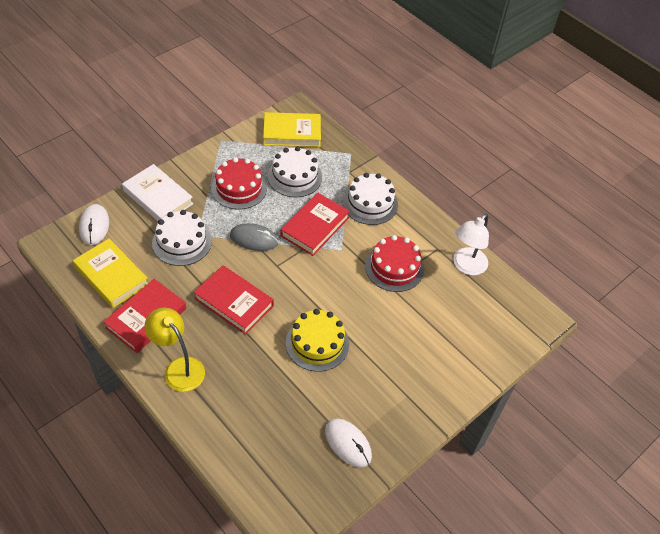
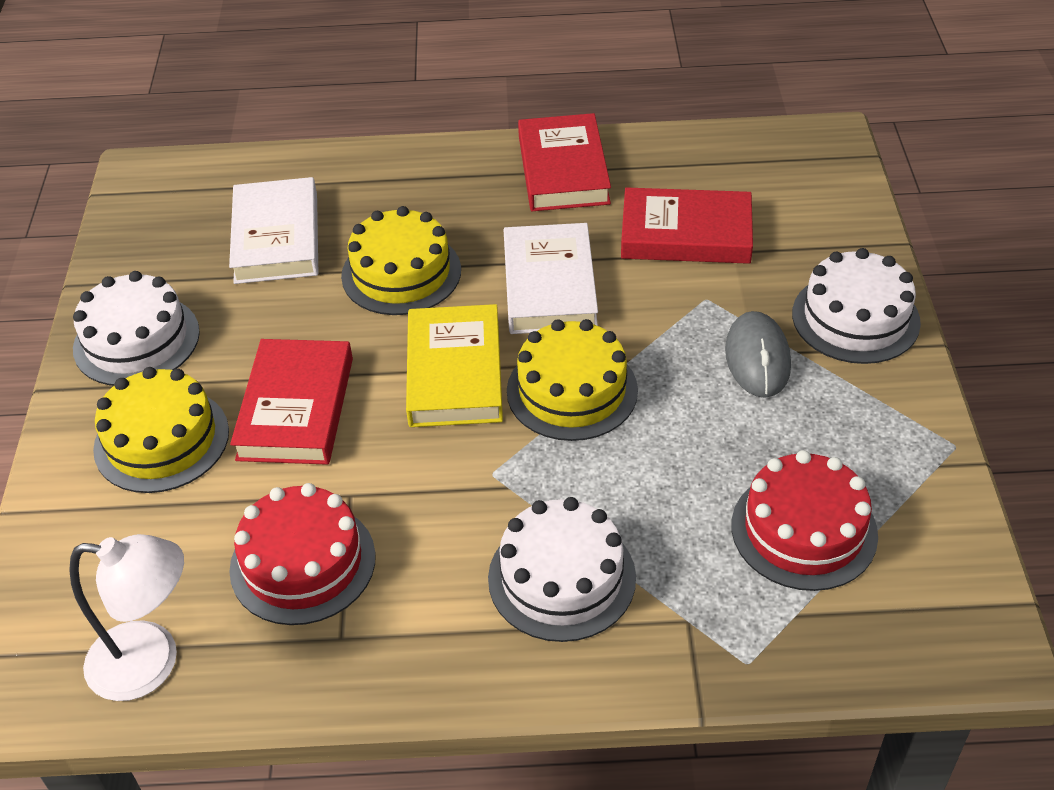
white book: [122,164,193,221] = 1 -> [229,177,318,284] [504,223,598,334] = 2
white mouse: [79,204,109,245] [325,418,372,467] = 2 -> none = 0
yellow book: [73,238,148,308] [263,112,321,147] = 2 -> [406,304,503,427] = 1
yellow cake: [286,309,349,372] = 1 -> [93,367,229,493] [341,206,461,315] [507,319,638,441] = 3
yellow lamp: [145,308,205,392] = 1 -> none = 0

